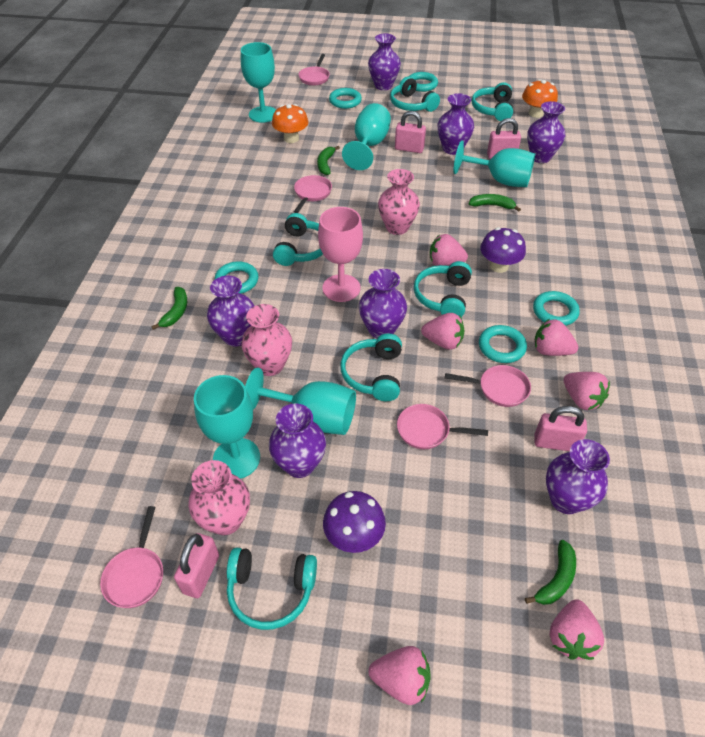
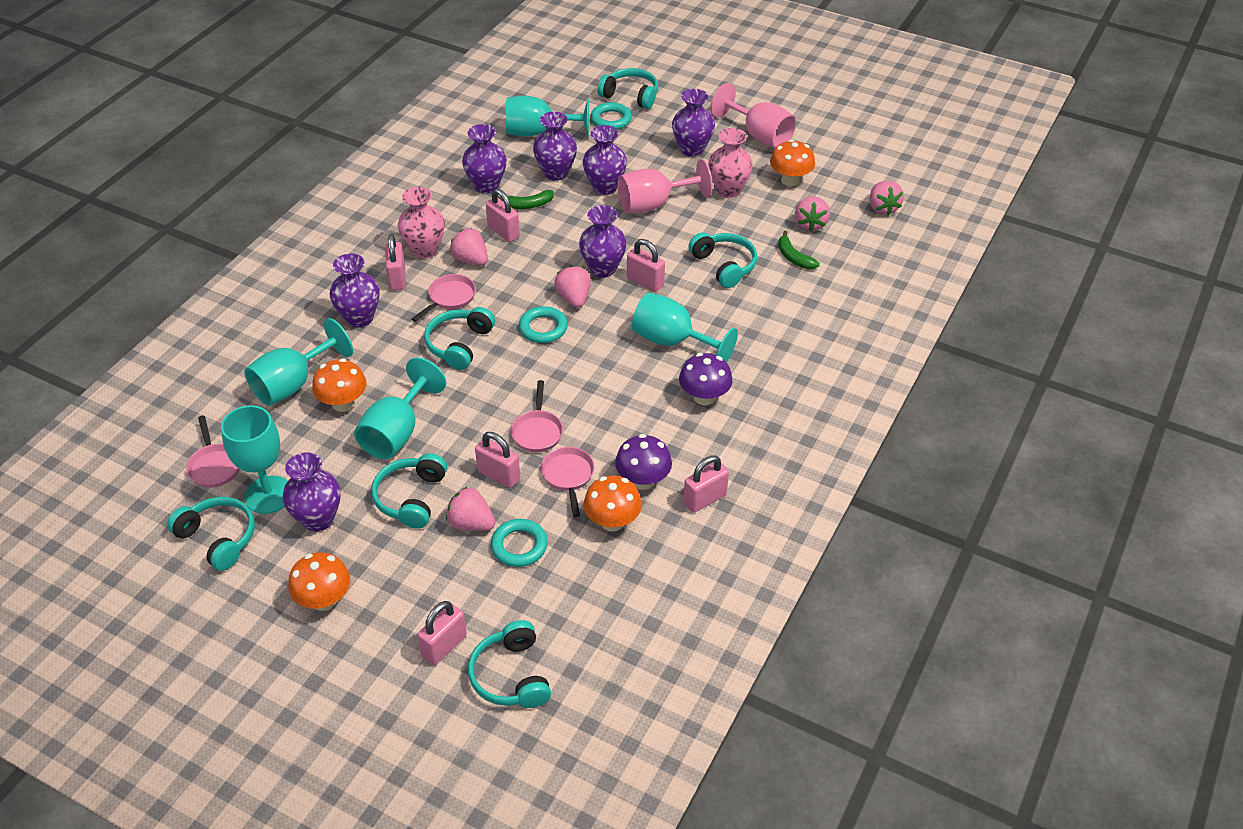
green banana: [151,287,187,330] [317,146,340,175] [469,194,521,212] [525,540,576,605] = 4 -> [497,190,554,209] [778,231,820,269] = 2
orange mushroom: [272,104,308,143] [522,79,558,118] = 2 -> [288,552,350,611] [312,358,367,412] [584,475,642,532] [770,139,815,186] = 4
pink goblet: [318,207,363,302] = 1 -> [618,159,713,213] [711,83,796,148] = 2
pink padlock: [174,533,219,598] [395,111,426,153] [487,118,521,159] [534,406,587,451] = 4 -> [386,234,405,291] [417,601,467,665] [475,432,520,488] [486,189,520,242] [627,239,665,292] [684,456,729,513] = 6
pink pan: [100,506,163,608] [294,175,332,213] [299,54,330,86] [397,404,488,449] [445,365,531,407] = 5 -> [186,416,239,488] [412,274,476,322] [511,380,563,452] [541,447,595,517] = 4
pink strawberry: [368,646,431,705] [421,313,464,350] [430,234,468,266] [534,319,578,356] [550,599,604,660] [564,372,610,410] = 6 -> [446,486,496,531] [450,228,488,265] [554,266,591,308] [795,197,830,231] [870,181,904,215] = 5
pink vase: [188,460,250,535] [241,304,292,376] [378,169,420,235] = 3 -> [398,187,445,259] [708,128,753,198] = 2
turquoise ring: [215,261,259,294] [329,88,362,109] [409,72,438,92] [479,325,527,363] [533,291,580,326] = 5 -> [491,519,548,567] [519,306,568,343] [590,102,632,130] = 3

